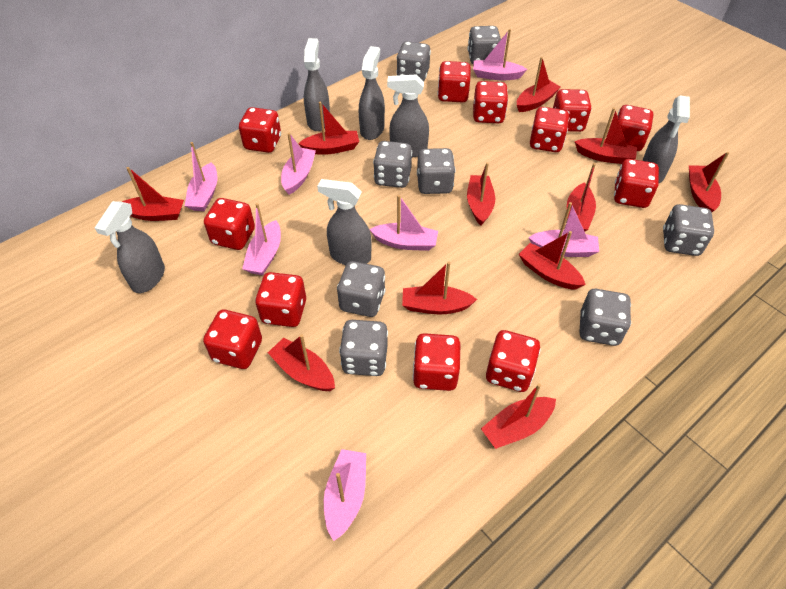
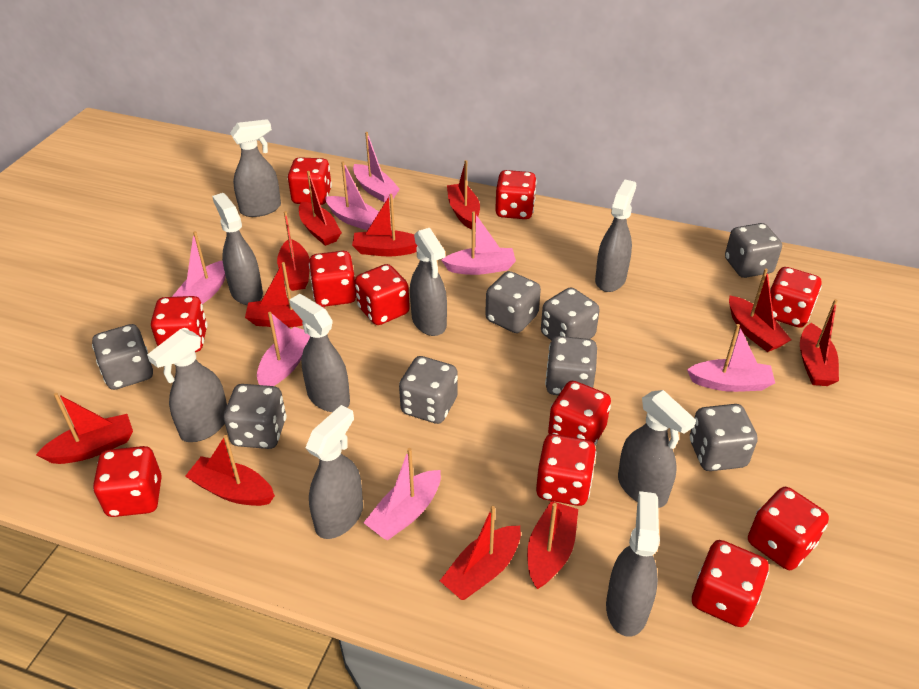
grey spray bottle: [95,201,165,293] [304,38,330,131] [317,179,372,265] [359,46,385,140] [387,75,429,157] [642,95,690,183] = 6 -> [147,329,227,442] [212,193,263,305] [230,119,281,217] [289,294,350,412] [306,405,363,539] [410,228,447,336] [595,180,636,292] [606,491,660,637] [618,390,696,508] = 9
red dice: [203,310,262,369] [204,198,255,250] [239,107,281,153] [255,272,306,327] [413,333,460,391] [437,61,471,102] [473,81,508,123] [486,330,541,392] [530,107,569,152] [553,89,592,132] [614,159,659,208] [618,105,653,151] = 12 -> [93,446,162,517] [151,296,208,352] [287,157,332,205] [309,251,356,307] [355,264,410,325] [495,170,537,219] [536,434,596,506] [548,381,611,446] [692,540,769,627] [748,487,829,570] [770,267,822,328] = 11

